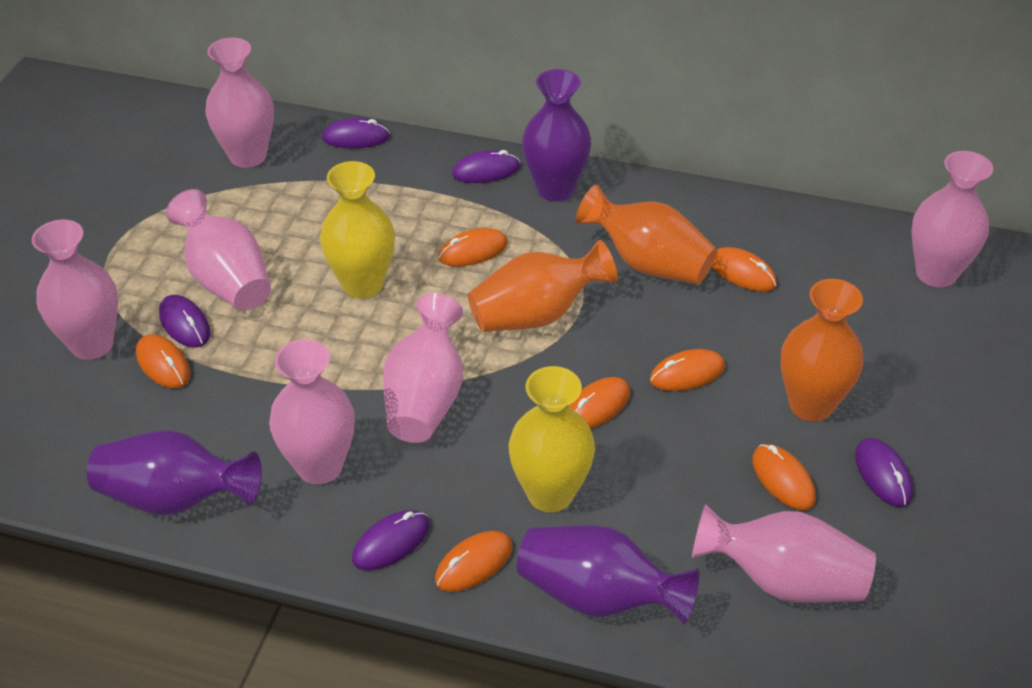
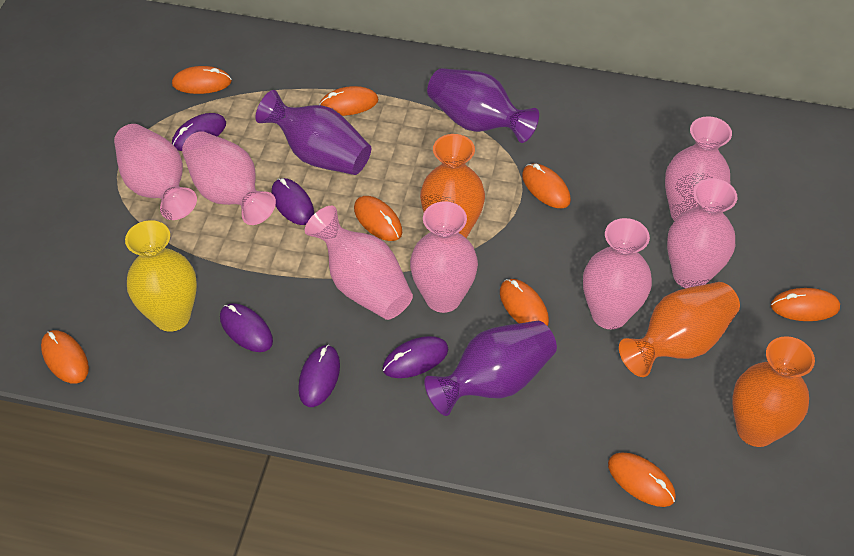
orange mouse: [136,334,191,388] [435,531,512,592] [438,228,508,267] [569,377,630,429] [650,349,725,391] [712,247,777,292] [752,444,816,510] = 7 -> [41,330,89,384] [172,66,232,94] [319,86,378,116] [354,196,402,241] [500,279,549,326] [522,164,571,208] [608,452,676,507] [771,288,840,321] = 8
yellow vase: [320,161,395,299] [509,366,595,512] = 2 -> [125,220,197,332] = 1

